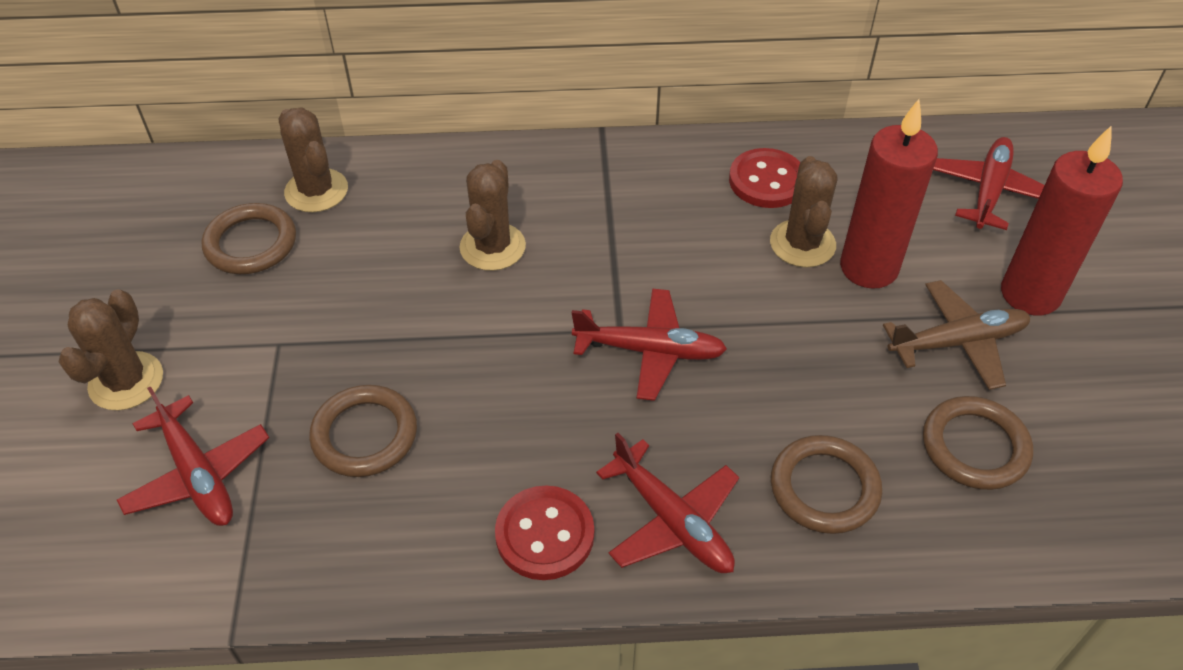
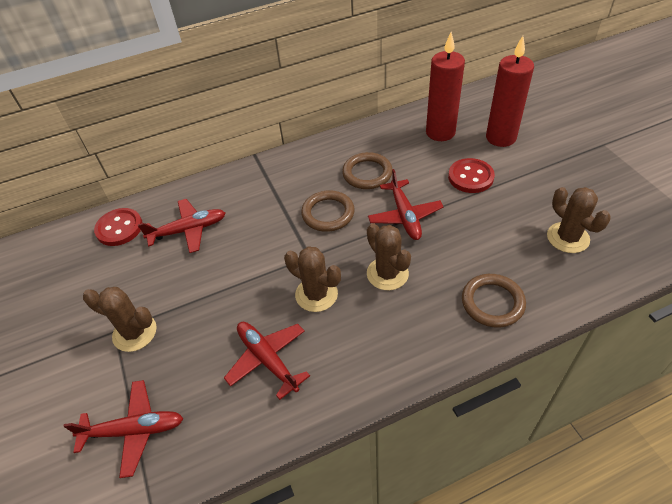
brown plane: [883,280,1031,390] = 1 -> none = 0
brown ring: [202,203,296,274] [309,385,417,477] [771,435,882,534] [923,396,1033,490] = 4 -> [301,190,355,232] [342,152,392,189] [462,274,526,328] = 3

